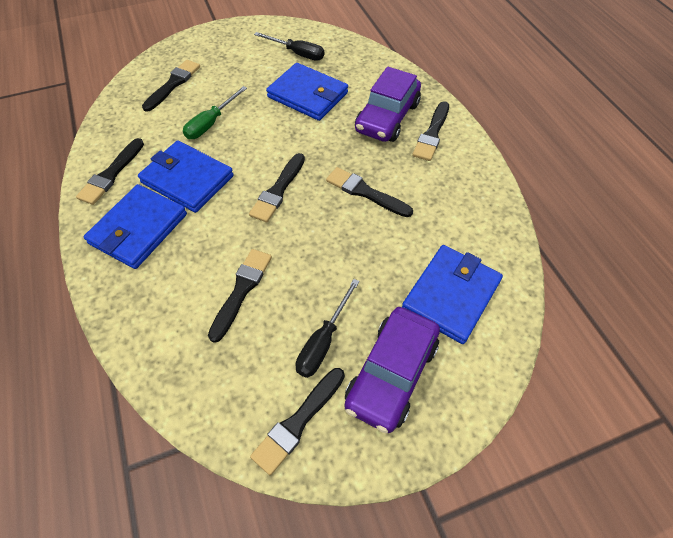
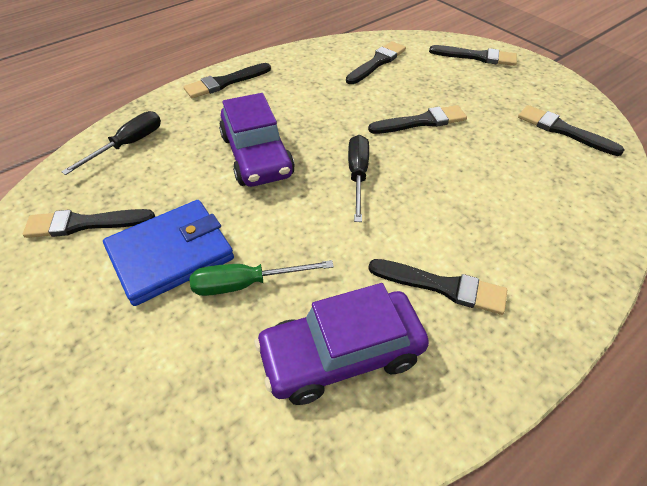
blue wallet: [84,184,187,269] [138,141,234,213] [266,63,348,121] [402,245,503,344] = 4 -> [103,200,234,306] = 1

